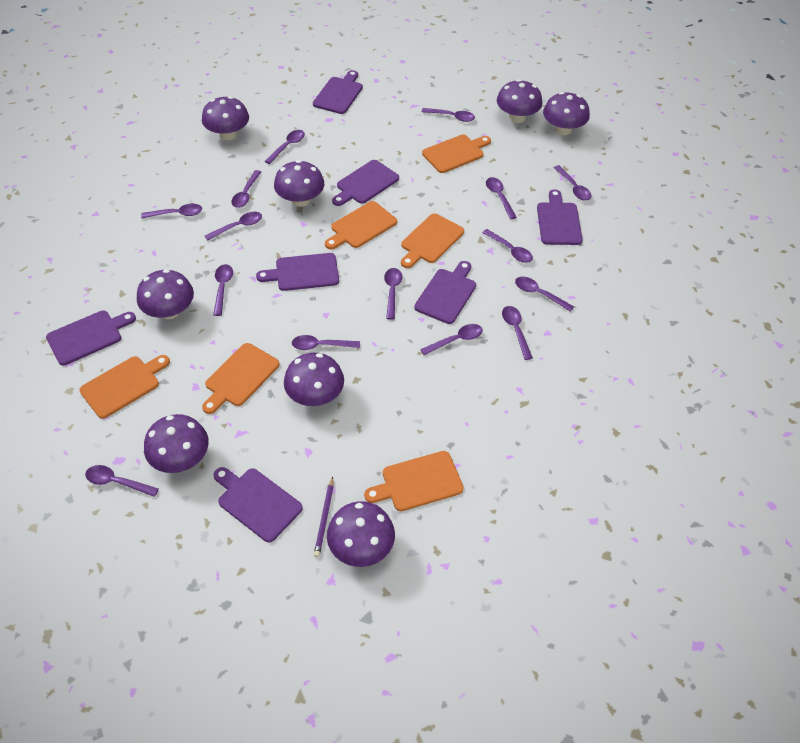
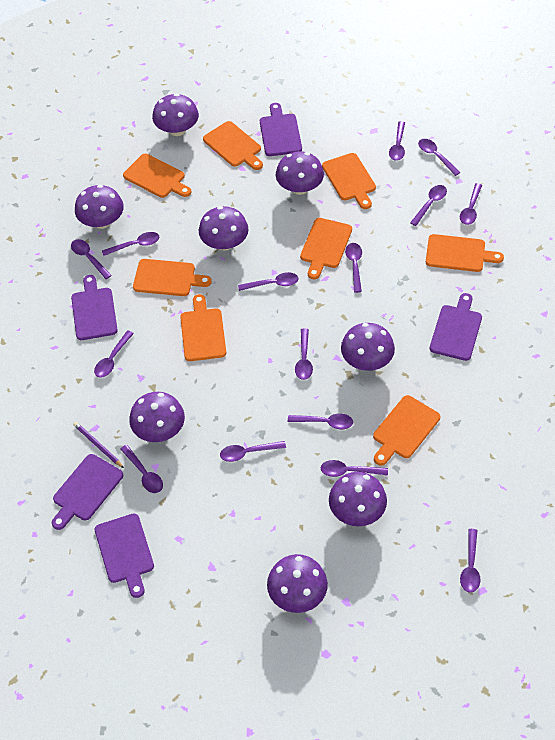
orange cutting board: [79,355,170,419] [202,343,280,414] [325,201,397,249] [364,451,464,511] [401,213,464,268] [422,134,491,173] = 6 -> [123,154,191,198] [133,259,212,296] [180,294,226,361] [203,121,263,170] [300,218,352,279] [322,153,376,209] [373,395,440,466] [426,234,504,272] = 8
purple cutting board: [46,310,136,365] [214,467,303,542] [256,253,339,291] [313,70,363,114] [332,160,399,206] [414,261,476,324] [537,189,583,245] = 7 -> [52,454,123,530] [71,275,118,340] [95,514,154,598] [260,103,302,156] [430,293,482,361] = 5

